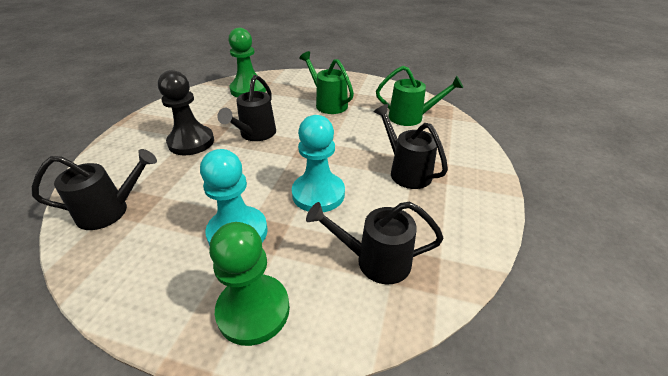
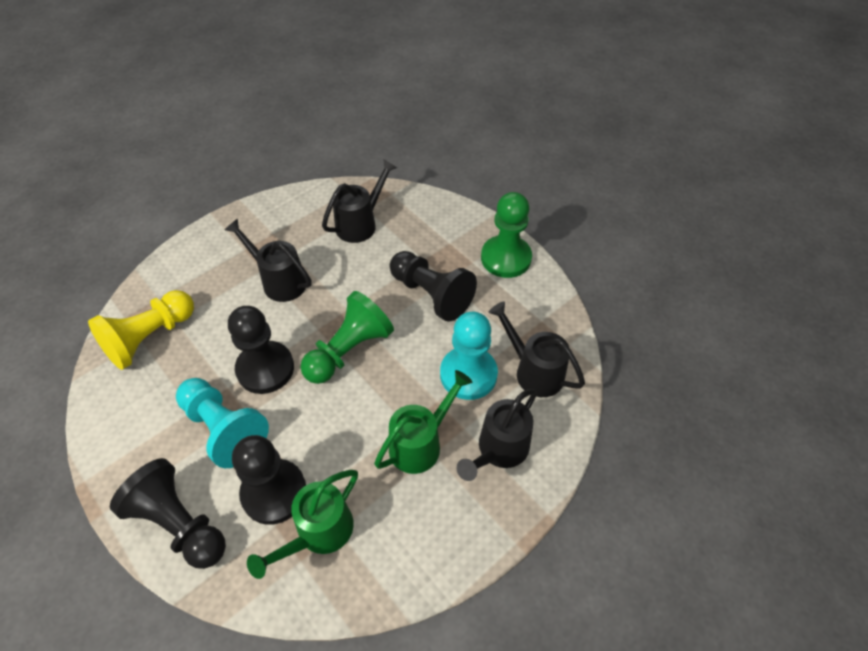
black pawn: [158,70,214,155] = 1 -> [110,458,226,569] [228,306,294,394] [232,435,306,525] [390,251,477,322] = 4
yellow pawn: none = 0 -> [88,290,194,370] = 1

